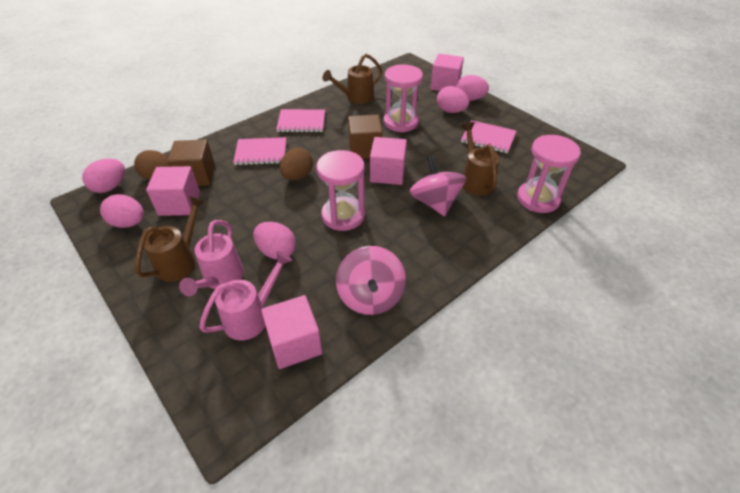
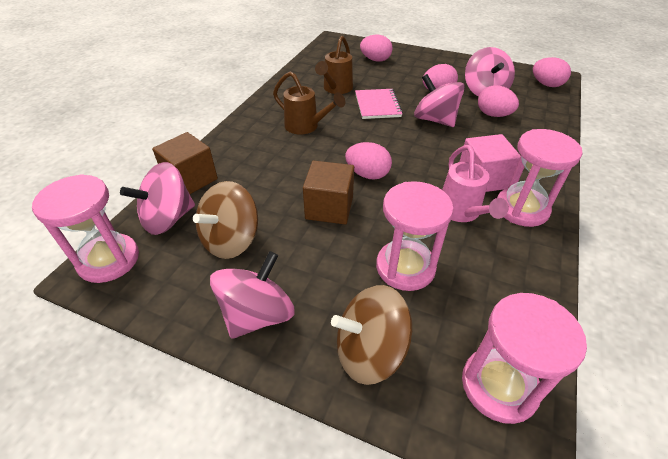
brown egg: [134,150,169,180] [280,148,313,180] = 2 -> none = 0
brown spinning top: none = 0 -> [193,181,258,259] [331,285,412,385] = 2
brown watering can: [135,196,206,282] [323,54,383,104] [461,122,500,196] = 3 -> [273,71,345,135] [315,36,353,94] = 2
pink cube: [146,166,200,216] [261,295,322,369] [370,137,407,185] [430,54,464,91] = 4 -> [459,134,521,192] = 1
pink hourglass: [316,150,365,231] [384,64,423,132] [517,135,581,213] = 3 -> [32,174,139,283] [376,181,454,291] [462,293,587,424] [497,129,582,227] = 4
pink notebook: [233,137,286,165] [276,109,325,133] [461,120,516,154] = 3 -> [355,89,403,119] = 1
pink spinning top: [336,246,406,315] [409,156,466,217] = 2 -> [120,162,195,235] [210,251,295,339] [414,74,465,127] [465,47,515,97] = 4
pink watering can: [179,220,244,296] [199,251,292,340] = 2 -> [442,145,509,222] = 1

